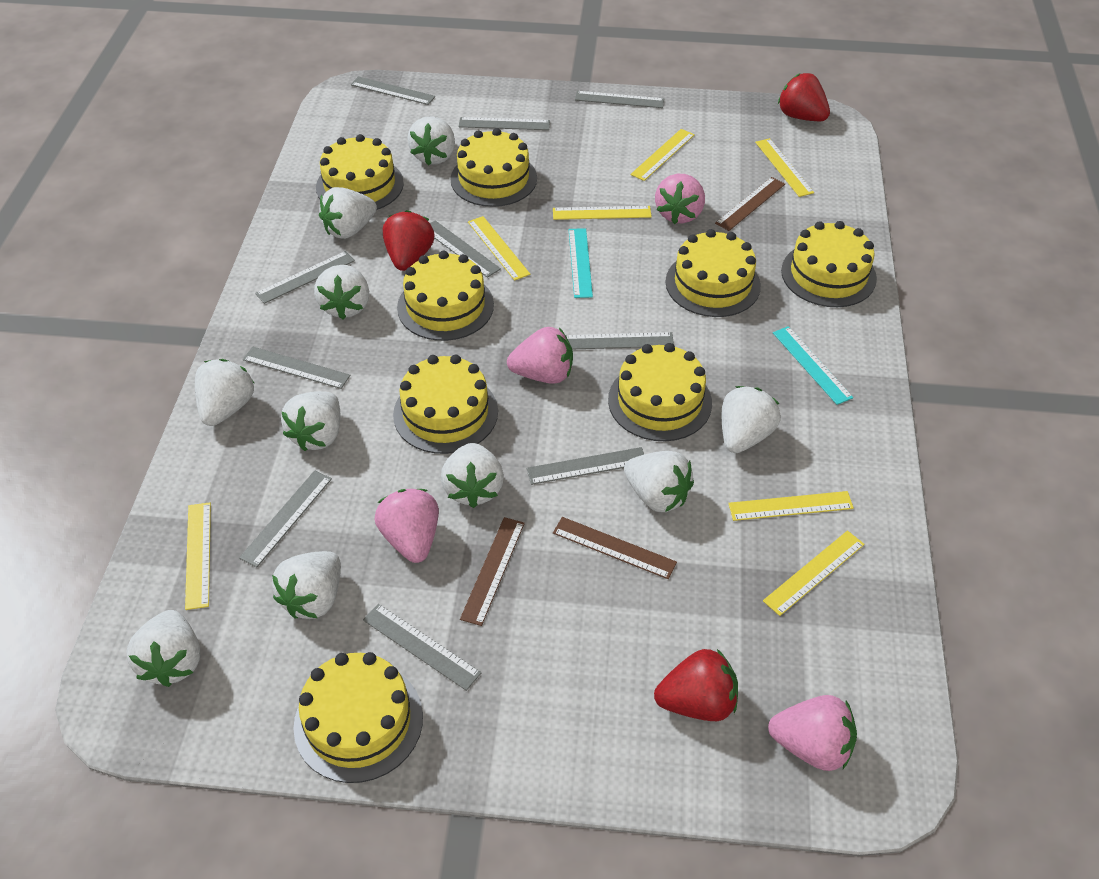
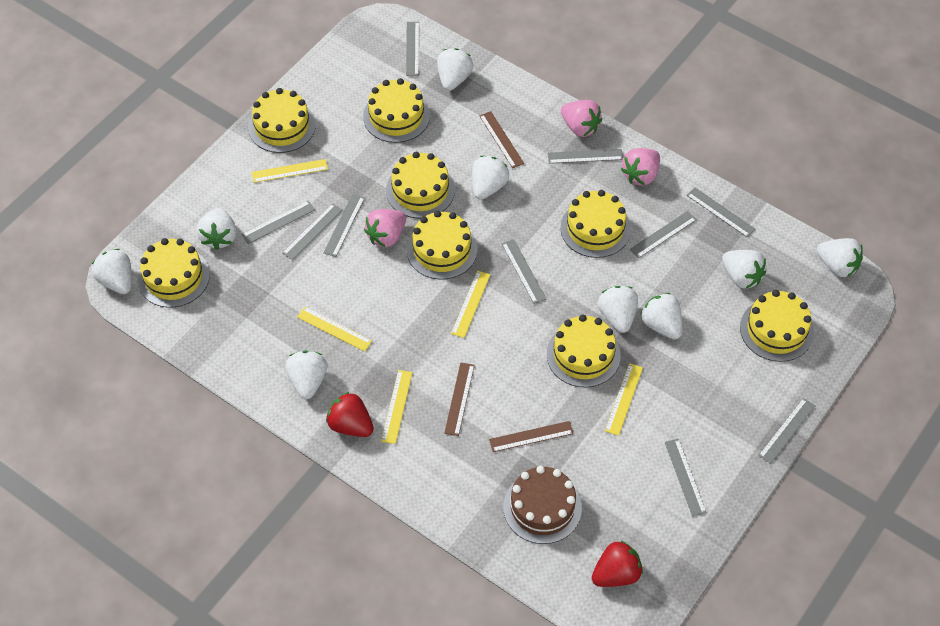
brown cake: none = 0 -> [503,466,582,544] = 1
pink strawberry: [374,489,439,563] [507,327,573,384] [655,174,705,224] [768,695,857,771] = 4 -> [364,209,406,247] [561,100,602,137] [621,148,660,186] = 3
red strawberry: [383,210,434,271] [654,649,738,721] [778,73,830,121] = 3 -> [326,392,374,437] [592,540,643,587] = 2
turquoise ruler: [569,228,593,298] [773,326,853,405] = 2 -> none = 0
white strawberry: [126,610,201,687] [195,359,254,426] [272,551,341,619] [281,391,340,451] [314,265,369,319] [319,187,377,239] [408,116,455,165] [441,443,504,508] [624,451,694,512] [722,386,781,453] = 10 -> [91,249,132,294] [197,208,236,250] [286,351,327,399] [437,48,473,91] [472,156,509,200] [598,286,638,333] [641,293,682,339] [722,250,766,289] [816,238,863,277] = 9
yellow ruler: [185,502,211,610] [468,216,530,281] [553,206,652,220] [630,129,695,181] [728,491,854,521] [755,138,814,197] [763,531,865,616] = 7 -> [252,159,328,183] [297,307,372,352] [381,370,413,444] [451,271,490,338] [605,363,643,436] = 5

